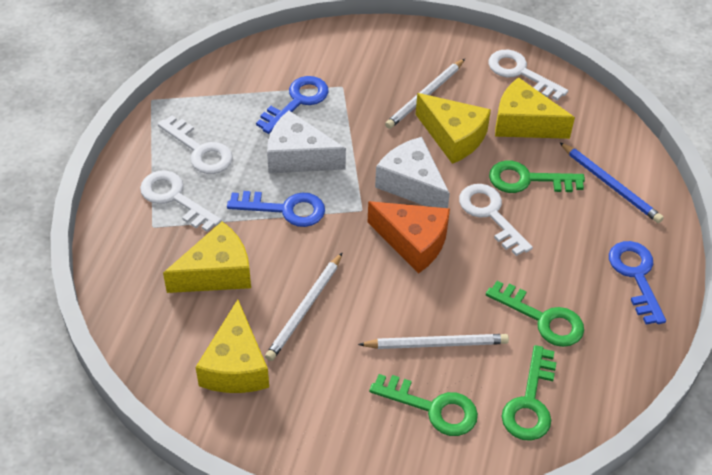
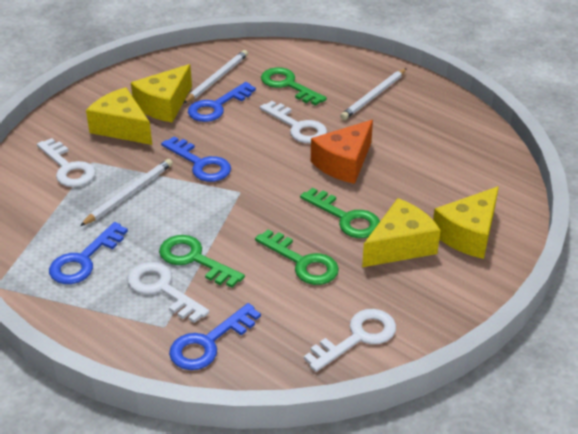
blue key: [227,191,325,227] [256,76,329,134] [609,241,666,325] = 3 -> [49,222,128,284] [161,136,231,182] [169,303,261,370] [188,82,256,122] = 4
blue pencil: [559,142,664,223] = 1 -> none = 0
white cheese: [267,110,346,174] [375,137,450,208] = 2 -> none = 0

